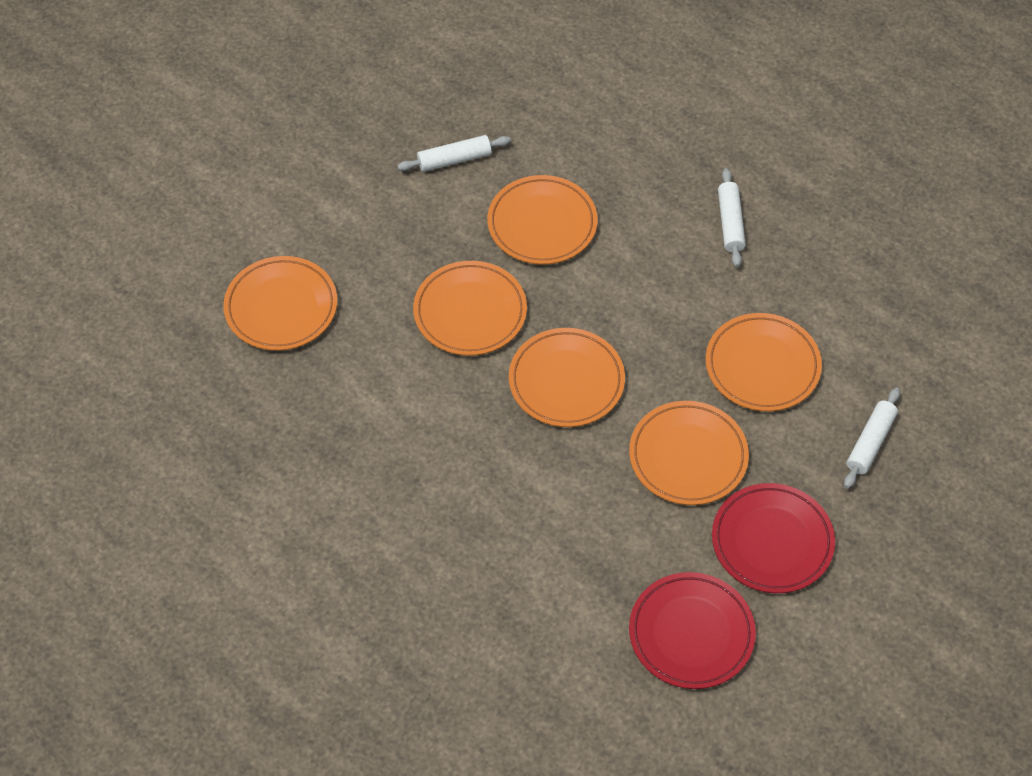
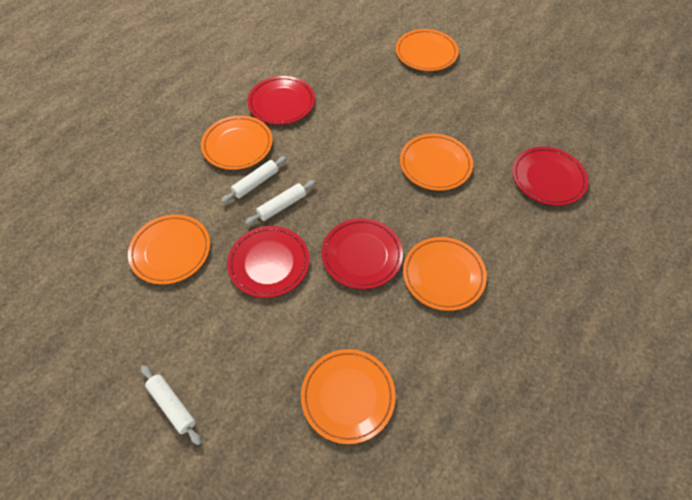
red plate: [629,572,756,689] [712,483,835,593] = 2 -> [227,226,310,298] [248,76,315,125] [322,218,403,289] [512,147,588,206] = 4

